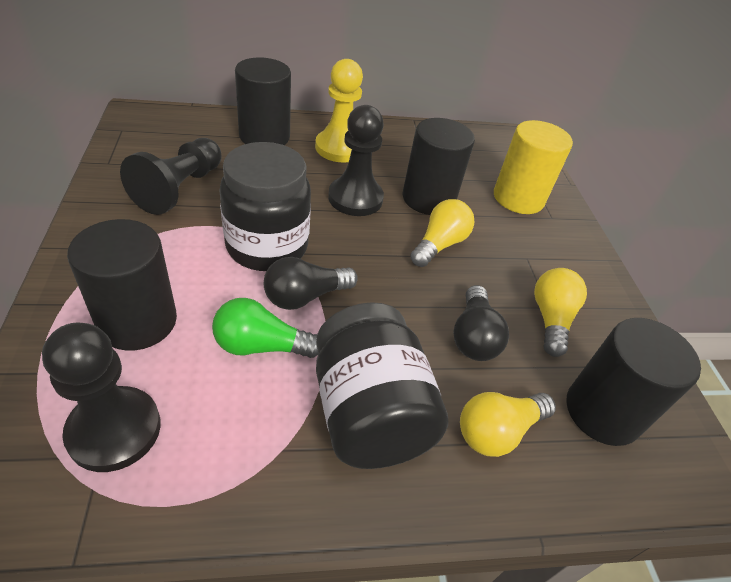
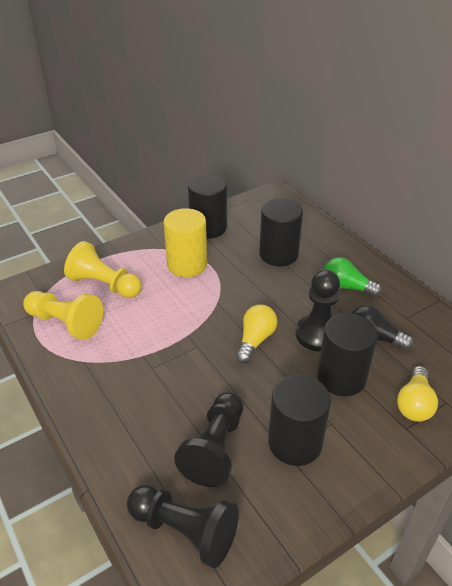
black jar: [219,142,311,271] [316,302,448,469] = 2 -> none = 0
black light bulb: [264,257,358,310] [453,285,509,361] = 2 -> [352,305,414,350] = 1
yellow light bulb: [410,199,474,267] [460,392,556,457] [534,268,587,357] = 3 -> [236,304,277,363] [397,366,438,422] = 2
yellow pawn: [315,59,363,162] = 1 -> [23,291,103,340] [64,241,142,298] = 2

